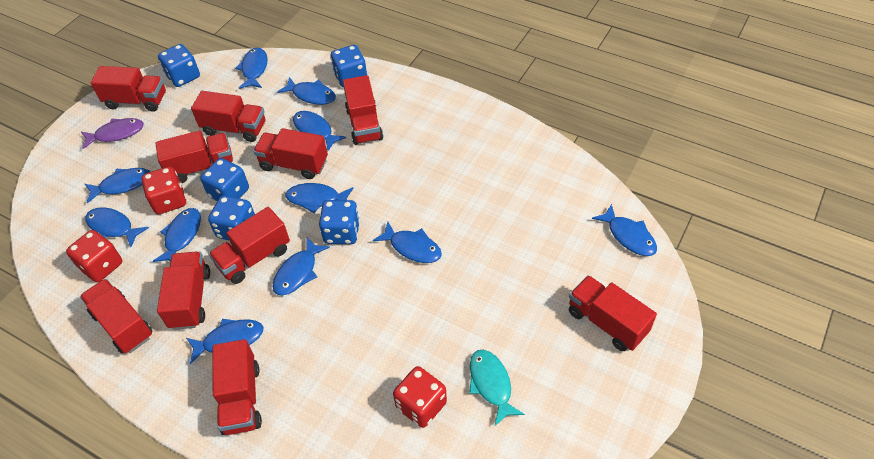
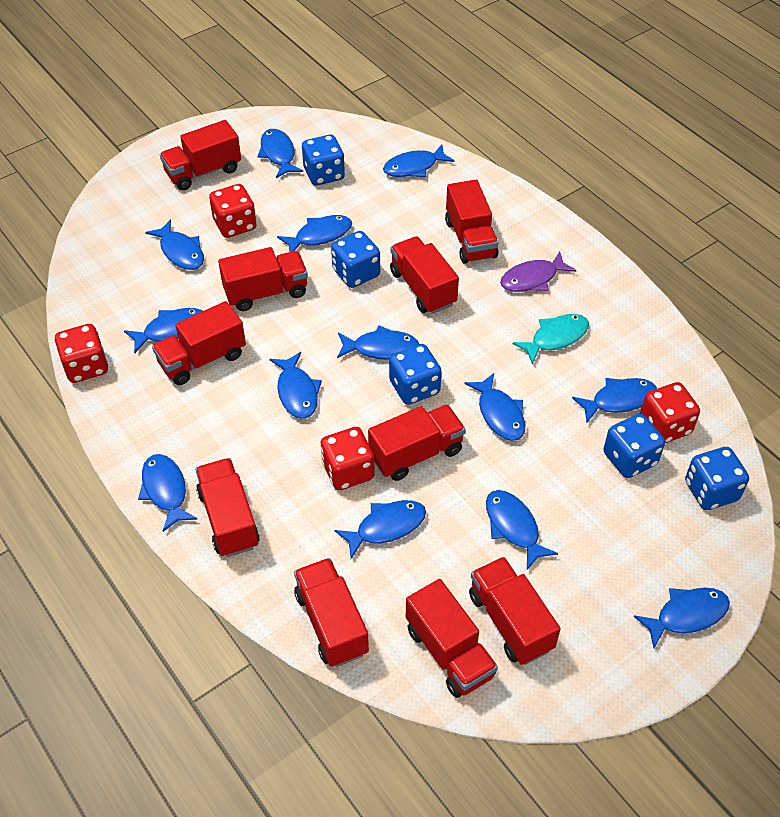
blue fish: [85,168,150,203] [85,207,149,247] [153,208,201,262] [186,319,263,364] [235,48,268,89] [273,237,330,295] [277,77,336,105] [286,183,354,213] [293,111,346,151] [373,222,442,263] [592,204,657,256] = 11 -> [124,308,202,353] [138,454,198,532] [145,219,204,270] [257,129,303,178] [270,352,322,419] [277,215,352,252] [335,500,426,559] [337,325,419,360] [383,144,455,177] [464,373,525,441] [486,490,558,570] [572,378,657,423] [634,588,730,648] = 13
red dice: [66,230,122,282] [141,166,186,214] [393,366,447,428] = 3 -> [55,324,108,383] [209,184,257,238] [321,427,375,490] [640,382,700,443] = 4

